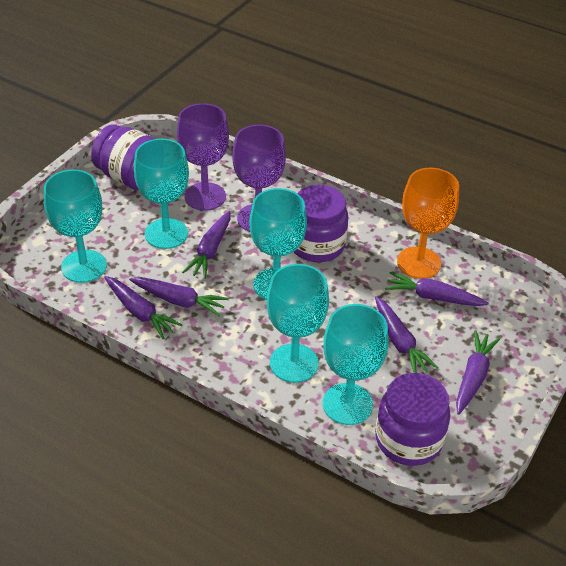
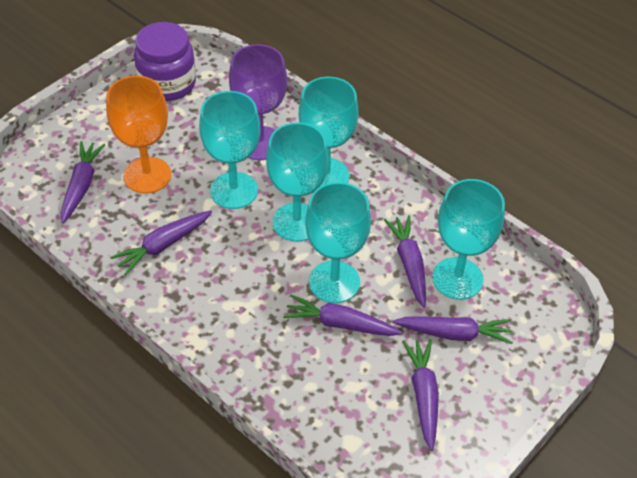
purple goblet: [177,103,229,211] [233,125,286,232] = 2 -> [229,44,287,160] = 1
purple jar: [91,124,155,190] [294,185,348,262] [375,373,451,466] = 3 -> [134,22,196,101] = 1

